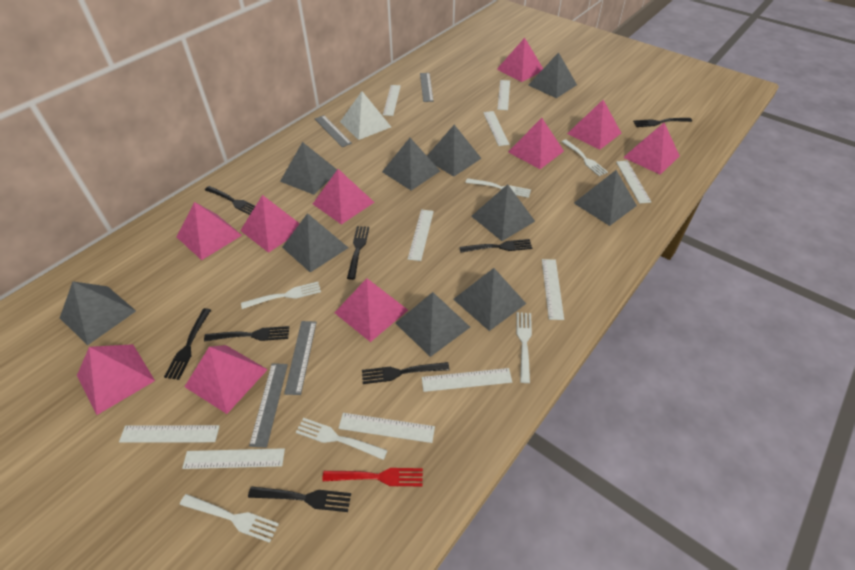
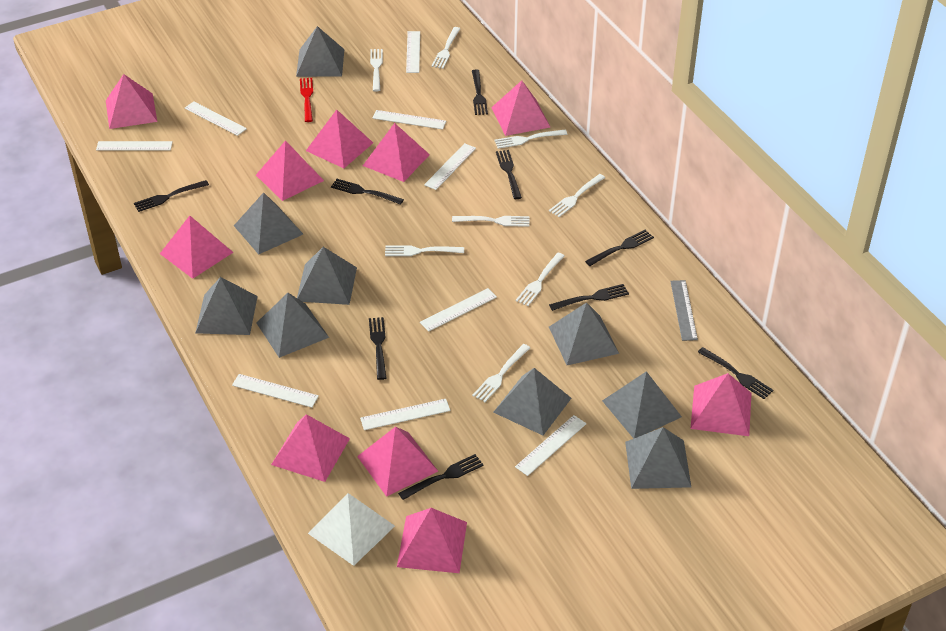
black fork: [164,308,211,380] [204,326,289,341] [205,186,255,215] [248,486,351,512] [347,226,369,280] [362,362,449,384] [459,239,532,253] [633,118,692,127] = 8 -> [134,180,209,212] [331,179,404,205] [369,317,386,380] [398,454,484,500] [472,69,488,115] [496,150,522,199] [549,284,629,311] [585,230,654,266] [698,347,773,399] = 9
grey pyramid: [60,281,136,345] [280,142,337,195] [282,213,348,272] [382,138,440,190] [396,292,470,357] [427,125,482,177] [453,268,526,331] [471,184,535,241] [528,52,577,98] [574,170,637,226] = 10 -> [195,277,258,335] [234,192,303,254] [257,293,329,358] [296,26,344,77] [297,247,357,305] [493,368,571,435] [549,302,619,365] [602,371,682,439] [625,427,691,489] = 9
grey ruler: [249,363,288,448] [284,321,317,395] [315,115,352,147] [420,73,434,102] = 4 -> [670,280,698,341] = 1
white fork: [180,494,279,543] [241,282,321,309] [296,418,388,460] [466,178,531,198] [517,312,532,383] [562,139,608,176] = 6 -> [370,49,383,92] [385,245,464,256] [431,27,461,69] [452,216,530,227] [472,344,530,402] [494,129,567,149] [516,253,565,306] [549,174,605,217] = 8
white ruler: [119,425,220,443] [182,448,285,469] [338,413,435,443] [383,85,401,116] [408,209,434,261] [422,368,512,392] [483,111,509,146] [497,80,510,110] [542,259,564,320] [616,161,651,204] = 10 -> [96,141,173,151] [185,101,247,136] [232,374,319,408] [360,399,450,430] [373,110,446,130] [406,31,420,73] [420,288,497,332] [424,143,476,190] [515,415,586,476] = 9

